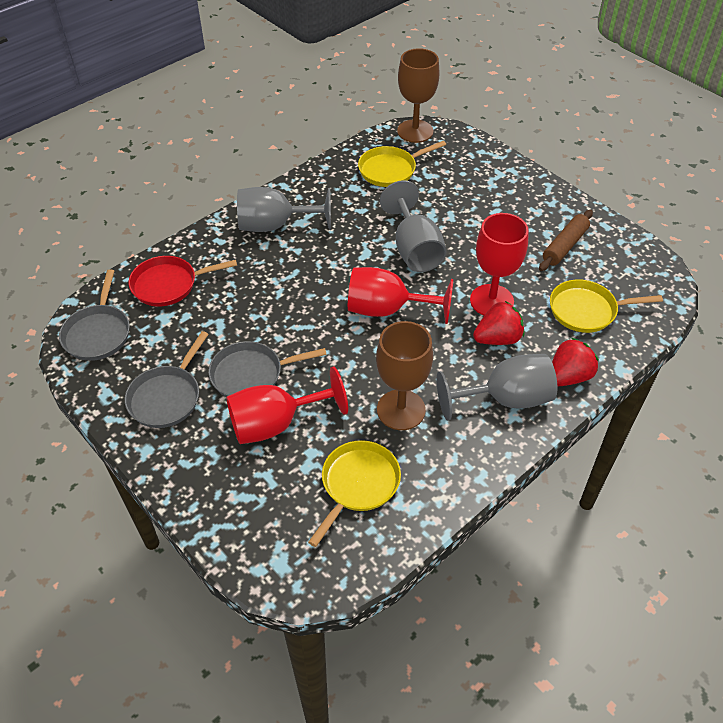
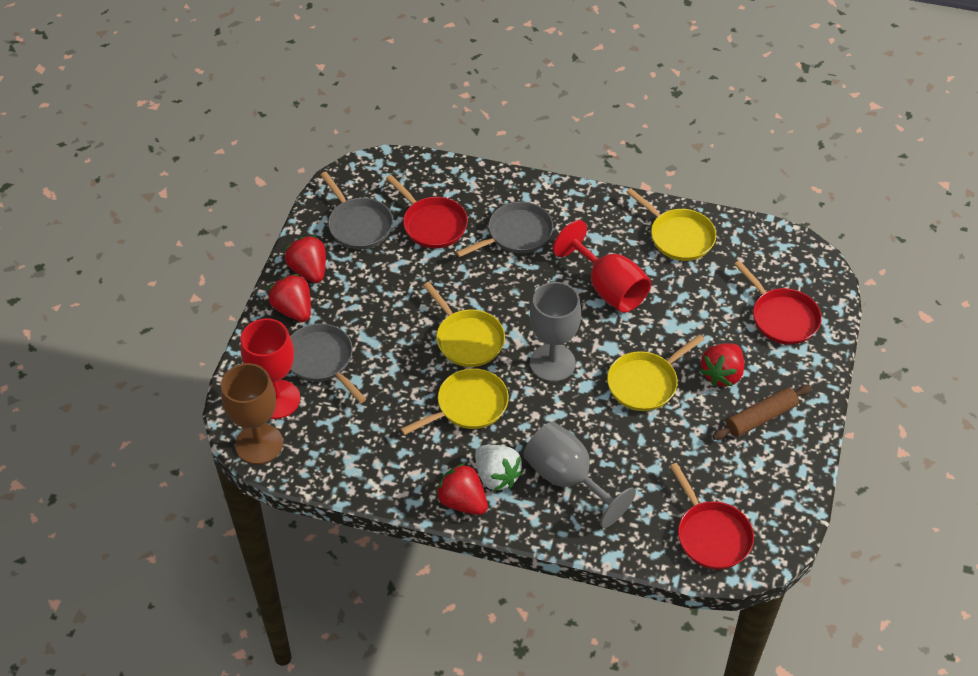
brown goblet: [376,321,433,430] [397,48,440,143] = 2 -> [221,363,283,464] = 1
grey goblet: [237,187,331,232] [380,180,446,272] [437,354,557,421] = 3 -> [523,422,636,528] [530,282,581,382] = 2
red goblet: [226,366,348,444] [348,267,453,324] [470,213,529,315] = 3 -> [241,318,300,419] [553,220,651,313] = 2
red pan: [129,256,237,306] = 1 -> [386,175,468,248] [670,463,754,569] [734,260,822,345] = 3
red strawberry: [473,301,524,345] [552,338,599,387] = 2 -> [269,274,311,322] [285,236,326,283] [436,463,488,515] [700,343,744,386] = 4
white strawberry: none = 0 -> [475,445,523,491] = 1
yellow pan: [308,440,401,547] [358,141,446,187] [550,279,663,333] = 3 -> [401,368,509,435] [423,282,505,367] [607,334,704,411] [626,188,716,261] = 4

